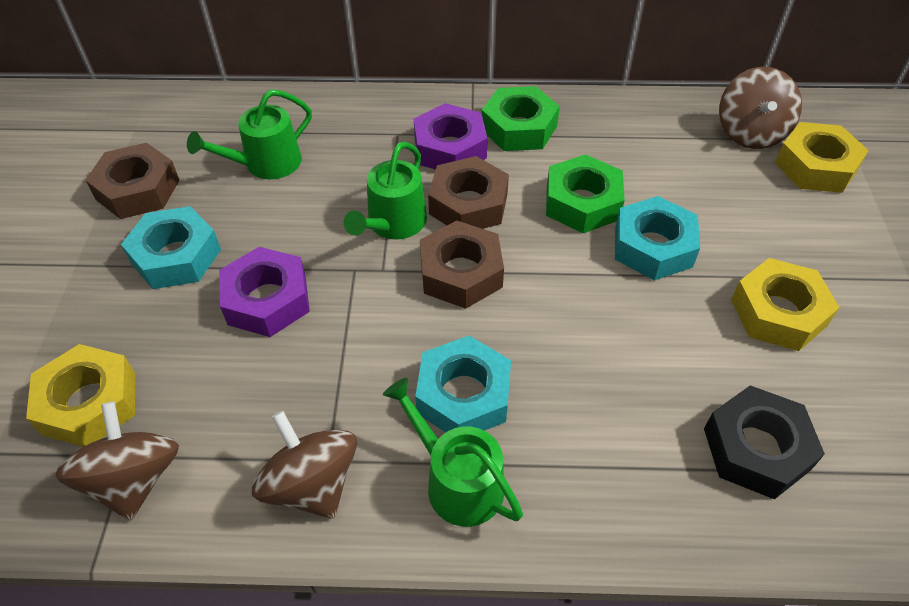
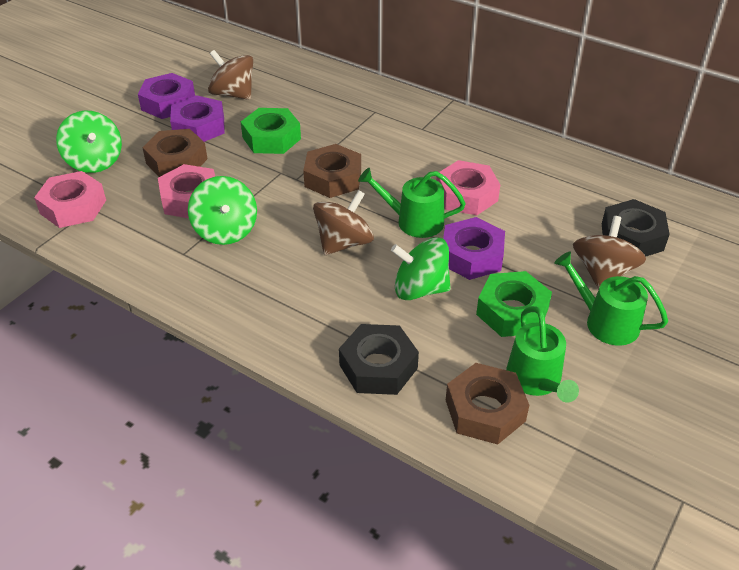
black nut: [704,385,825,499] = 1 -> [339,324,419,395] [602,199,670,257] = 2
green spinning top: none = 0 -> [56,111,122,173] [188,176,257,245] [391,237,451,300] = 3
pink nut: none = 0 -> [34,171,106,228] [158,164,215,218] [436,160,500,215] = 3
purple nut: [219,247,310,337] [414,103,488,169] = 2 -> [138,73,195,119] [170,95,225,142] [443,217,505,280] = 3
turquoise nut: [121,206,221,289] [415,336,511,432] [615,196,700,281] = 3 -> none = 0
yellow nut: [26,344,135,447] [731,258,840,351] [775,122,869,193] = 3 -> none = 0

